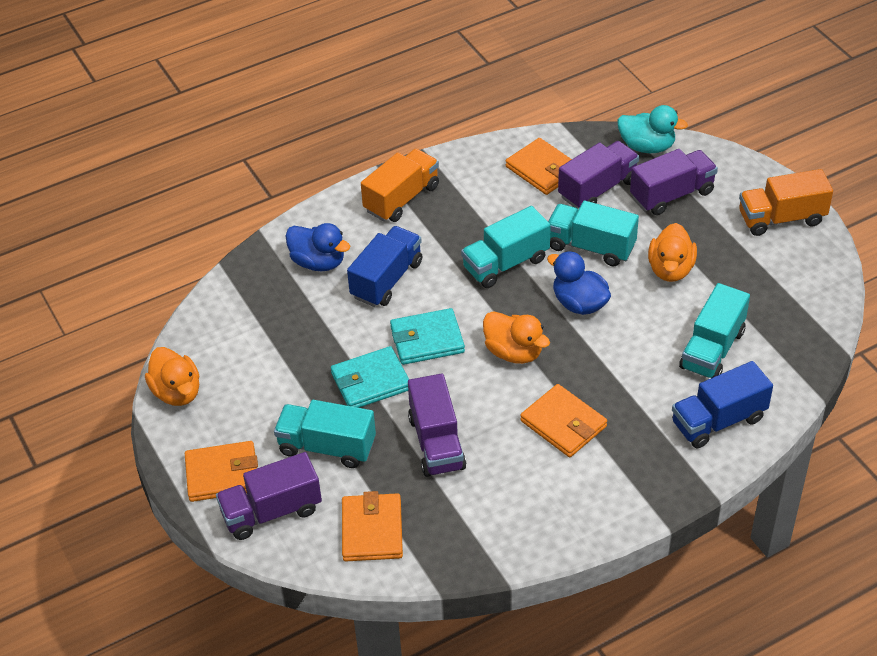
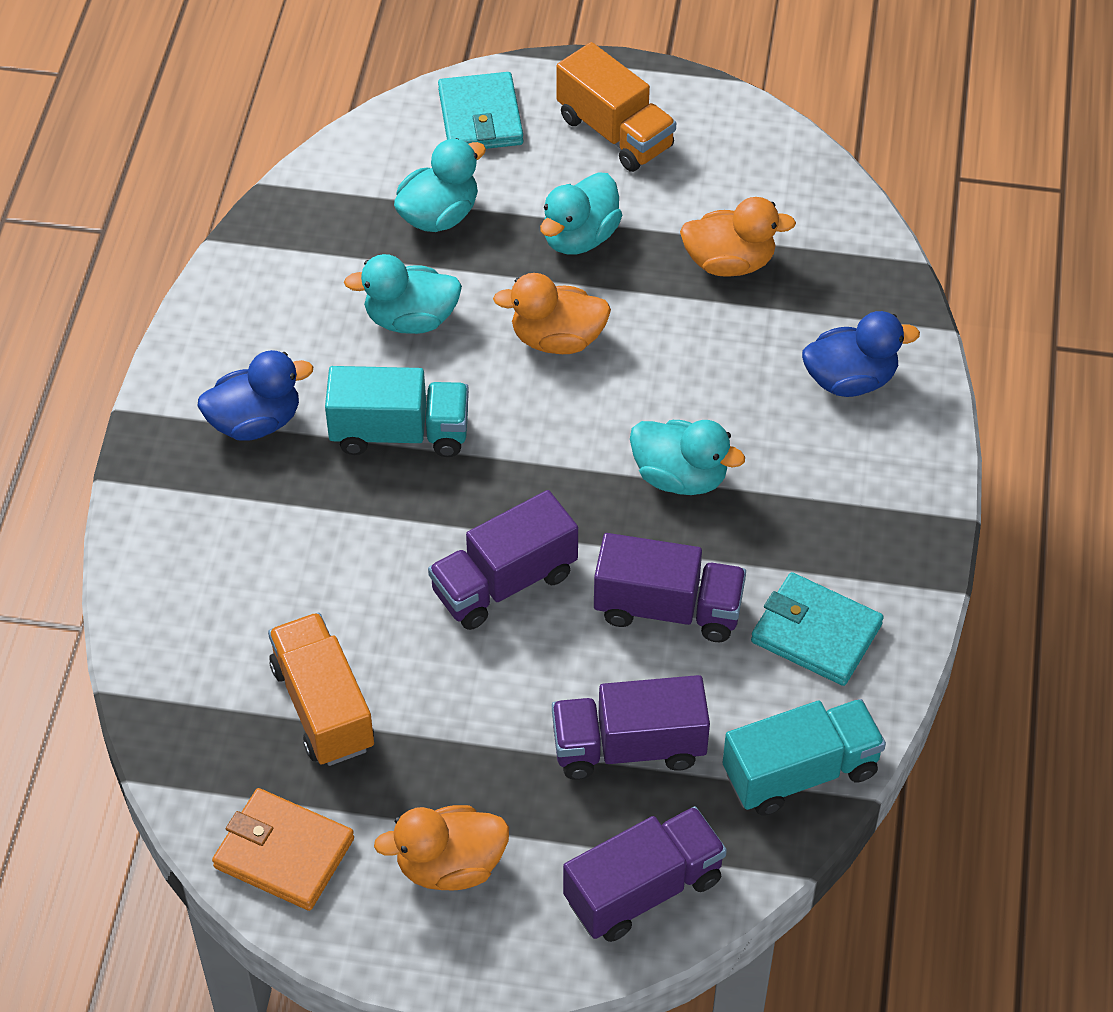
blue truck: [347,226,422,307] [672,361,773,448] = 2 -> none = 0
orange wallet: [185,441,258,502] [342,491,403,561] [506,138,572,195] [520,384,607,457] = 4 -> [212,788,354,911] = 1
turquoise duck: [618,105,688,153] = 1 -> [344,254,462,334] [394,138,486,232] [540,172,622,254] [630,420,745,495] = 4
turquoise truck: [274,400,376,468] [461,206,551,288] [548,201,639,266] [679,283,750,378] = 4 -> [325,366,469,457] [723,699,886,816] = 2

